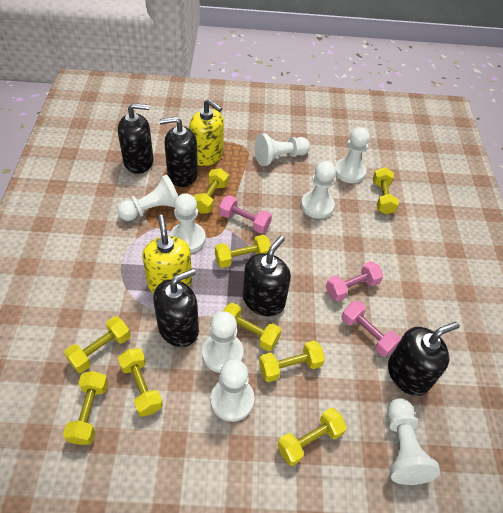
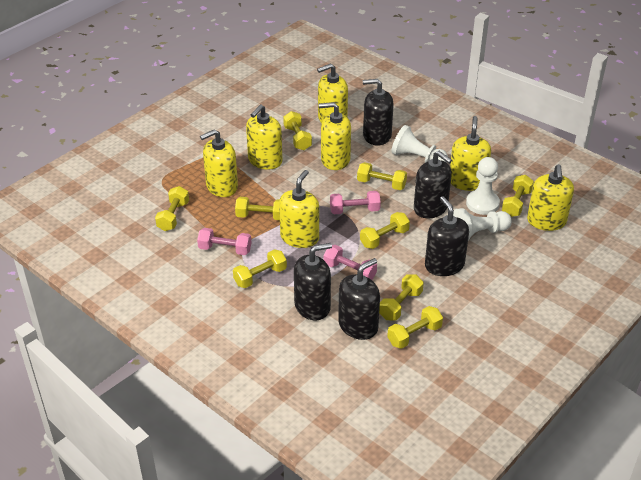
white pawn: [117,175,178,221] [170,193,206,253] [202,311,243,373] [211,360,254,422] [255,133,310,166] [301,161,336,219] [335,127,370,183] [387,398,440,485] = 8 -> [391,125,448,163] [453,208,512,241] [466,157,500,215] = 3
yellow soap dispenser: [142,215,192,293] [189,99,224,166] = 2 -> [200,129,238,197] [246,104,283,170] [279,170,319,248] [317,63,348,123] [319,102,351,170] [450,116,491,191] [527,164,574,231] = 7

